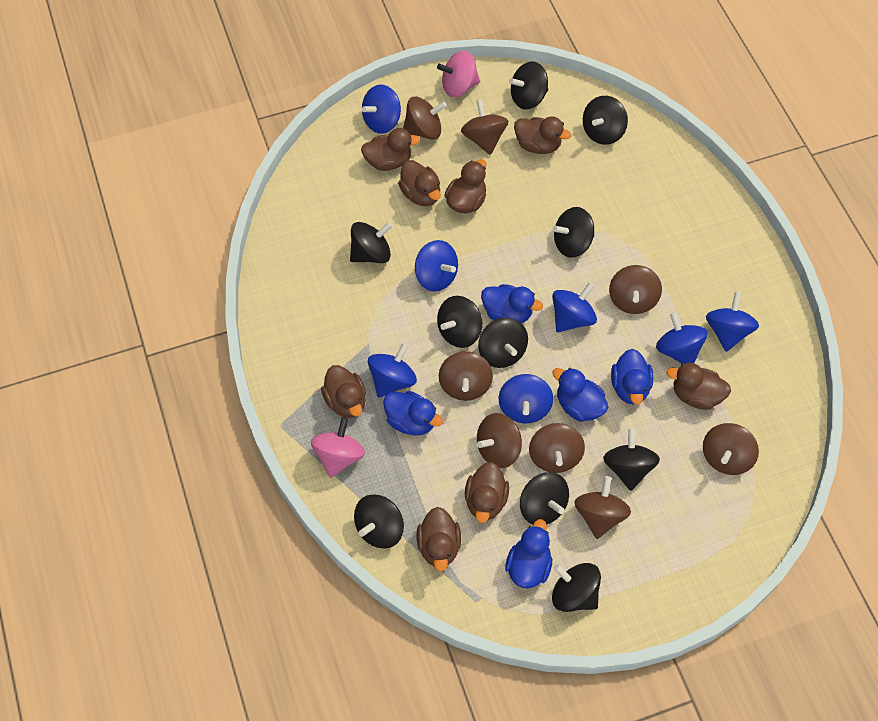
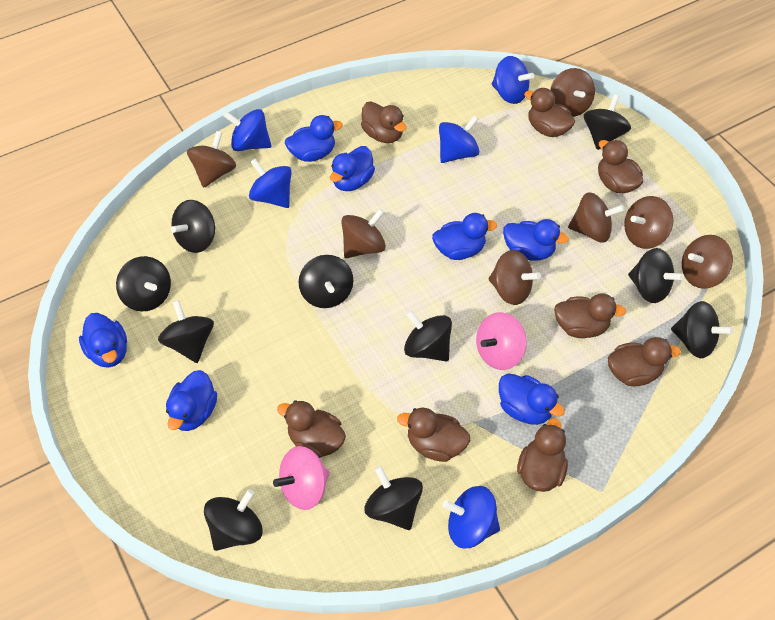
blue duck: [383,391,443,436] [481,284,543,323] [505,519,552,588] [552,368,608,422] [611,349,653,404] = 5 -> [79,313,127,368] [166,370,217,431] [285,115,343,162] [330,146,375,191] [432,213,497,260] [499,374,565,425] [503,219,569,261] = 7
blue spinning top: [362,85,401,134] [368,343,417,398] [415,240,458,292] [499,374,553,423] [552,282,597,332] [656,312,708,364] [706,292,759,352] = 7 -> [224,109,271,151] [249,159,292,208] [439,116,479,163] [443,486,500,548] [492,56,534,104] = 5
brown spinning top: [403,96,447,140] [439,351,493,401] [461,99,508,155] [477,413,522,468] [529,423,585,473] [575,476,631,539] [609,265,662,314] [703,423,759,475] = 8 -> [187,131,236,188] [341,209,386,258] [489,250,541,305] [550,68,595,117] [568,192,625,243] [624,196,673,249] [682,235,733,289] = 7

